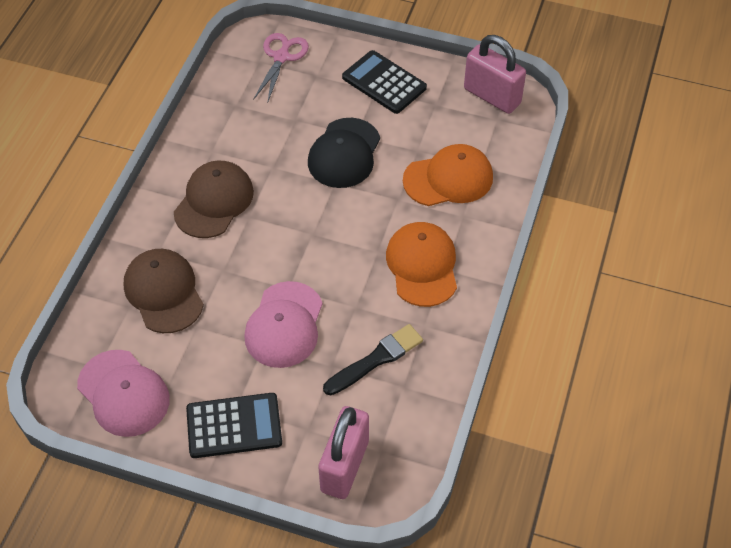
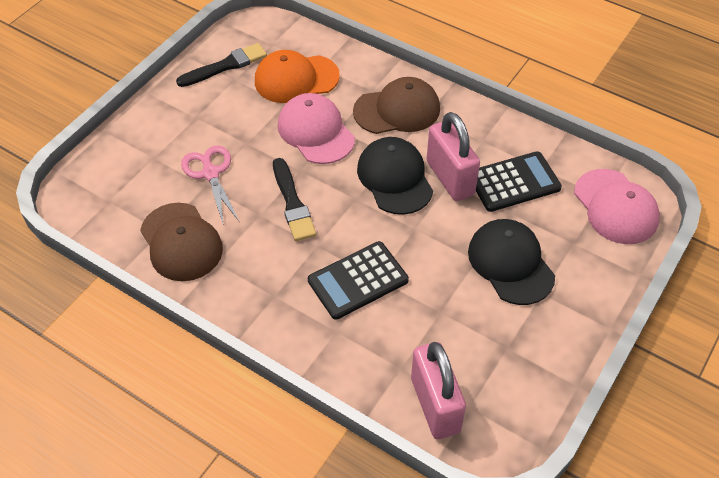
black brush: [323,324,423,395] = 1 -> [176,43,267,87] [273,158,316,241] = 2
black cap: [308,118,380,188] = 1 -> [357,137,433,215] [468,219,555,305] = 2
orange cap: [386,222,457,307] [403,144,493,206] = 2 -> [255,50,340,103] = 1

